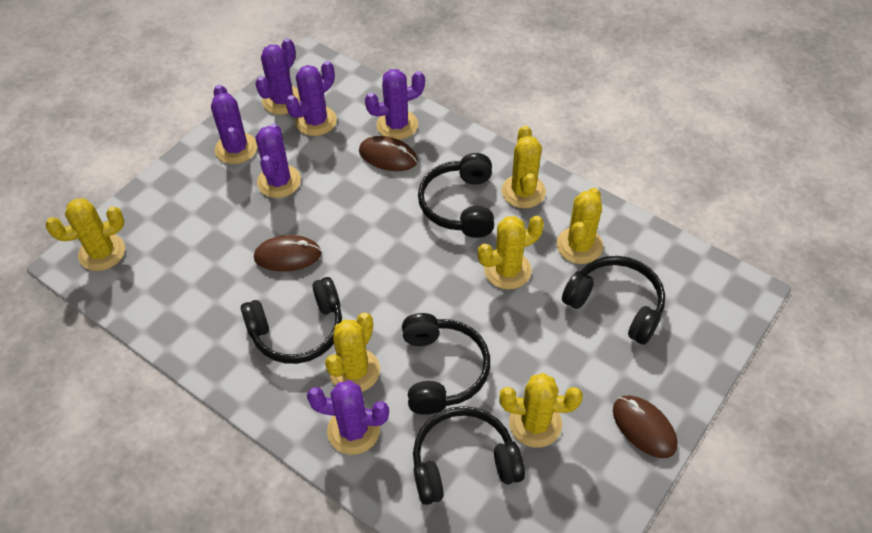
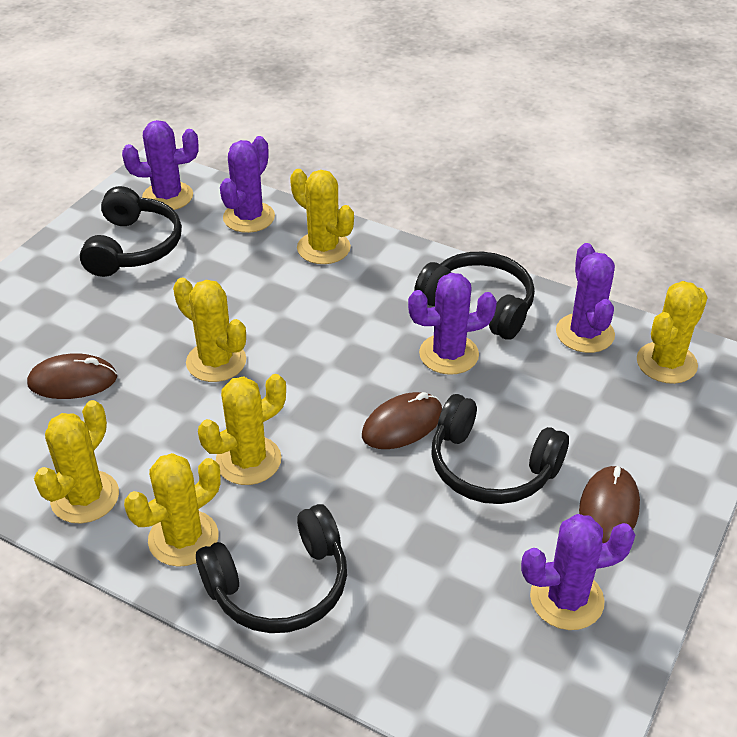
black headphones: [241,277,342,364] [402,313,490,415] [413,406,525,505] [418,153,494,238] [562,256,665,345] = 5 -> [80,186,182,277] [196,504,347,633] [414,252,535,340] [431,394,569,504] = 4
purple cactus: [211,85,257,164] [255,38,300,115] [256,124,301,198] [285,61,337,136] [307,380,389,455] [365,69,425,140] = 6 -> [122,120,198,210] [220,136,275,233] [408,273,497,375] [521,514,635,630] [556,243,615,353] = 5

